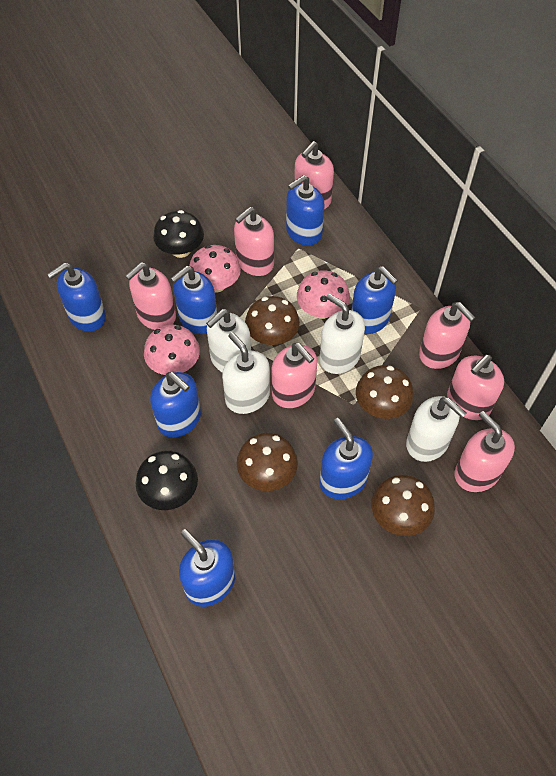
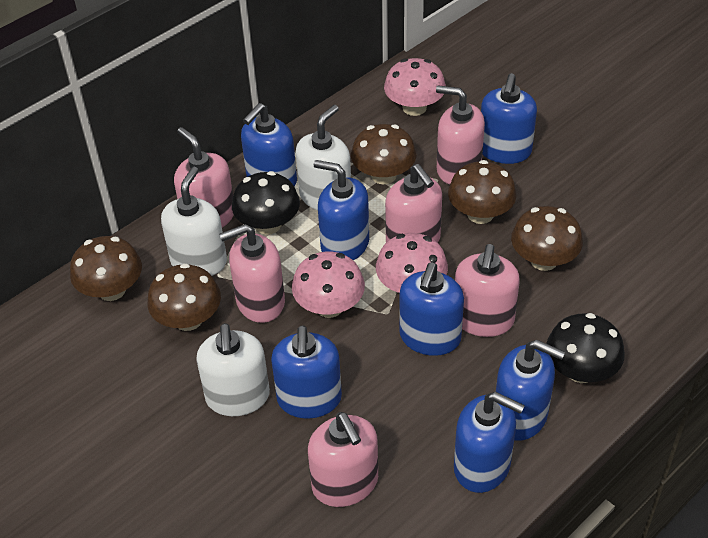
brown mushroom: [237,433,298,491] [245,296,300,345] [356,365,414,419] [371,475,435,536] = 4 -> [70,236,142,301] [147,263,221,331] [351,124,416,185] [448,160,516,224] [511,206,583,271] = 5
pink soap dispenser: [125,262,176,330] [234,207,274,276] [272,343,317,408] [294,141,334,209] [419,302,475,369] [447,355,504,420] [455,411,515,492] = 7 -> [174,127,234,228] [219,224,285,323] [308,412,378,507] [385,164,442,243] [436,85,485,185] [455,244,520,337] = 6
white soap dispenser: [206,309,251,373] [222,332,270,414] [319,293,365,374] [406,396,466,462] = 4 -> [161,166,227,276] [196,323,270,416] [296,105,351,210] = 3

